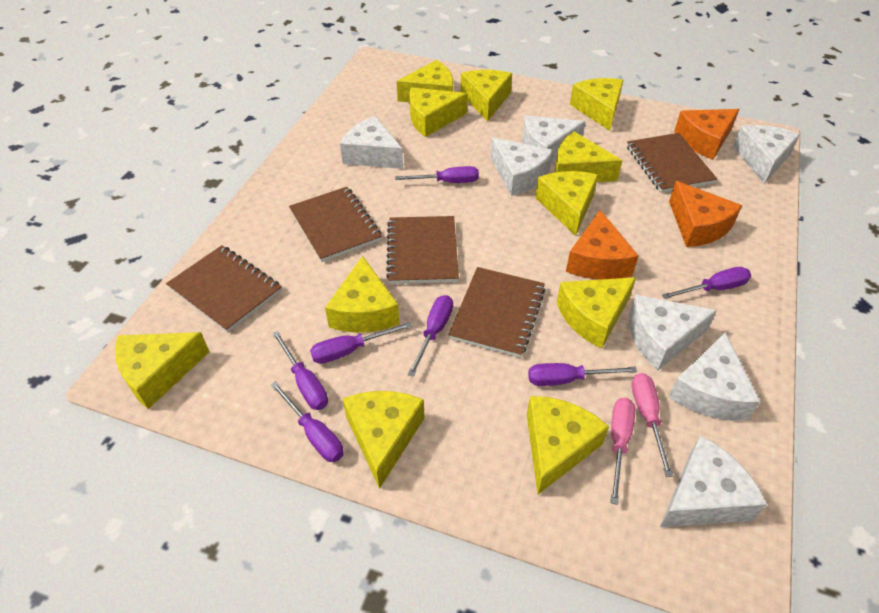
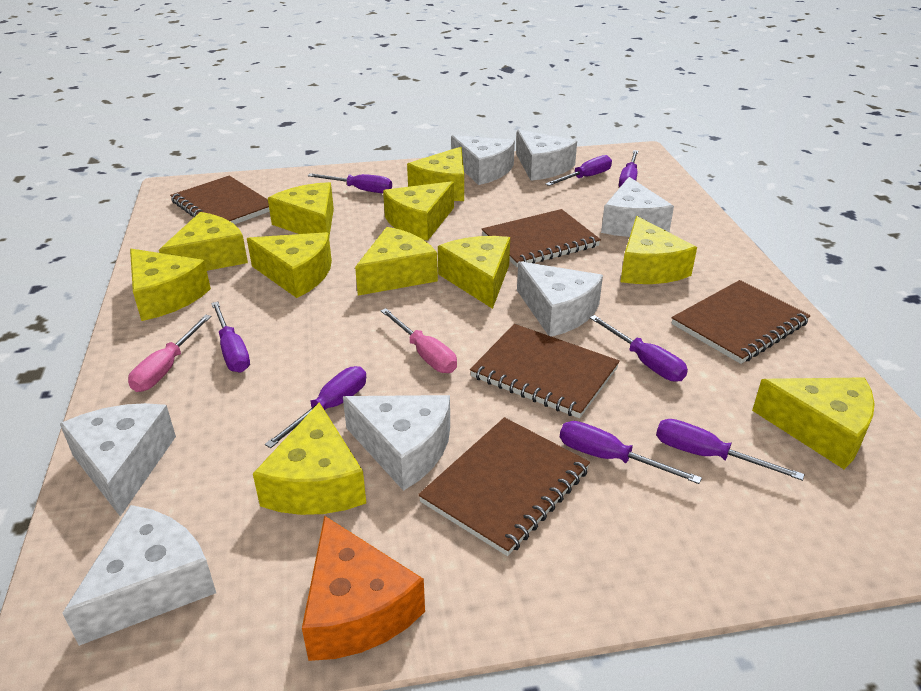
orange cheese: [566,210,639,280] [669,181,742,247] [674,109,739,160] = 3 -> [302,516,425,661] = 1
purple screwdriver: [270,381,344,462] [272,331,328,410] [310,322,412,364] [395,166,479,183] [408,295,453,377] [528,363,637,386] [662,267,751,299] = 7 -> [211,302,250,372] [265,366,366,448] [308,173,392,193] [545,155,612,186] [560,421,702,484] [590,315,688,382] [619,150,638,187] [656,419,805,481] = 8

